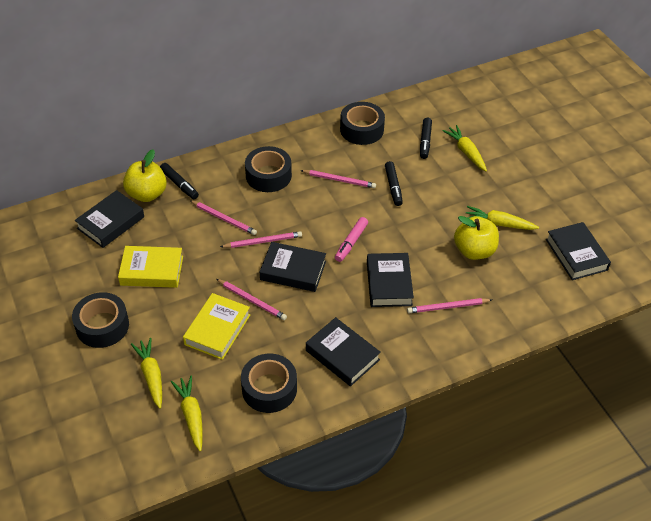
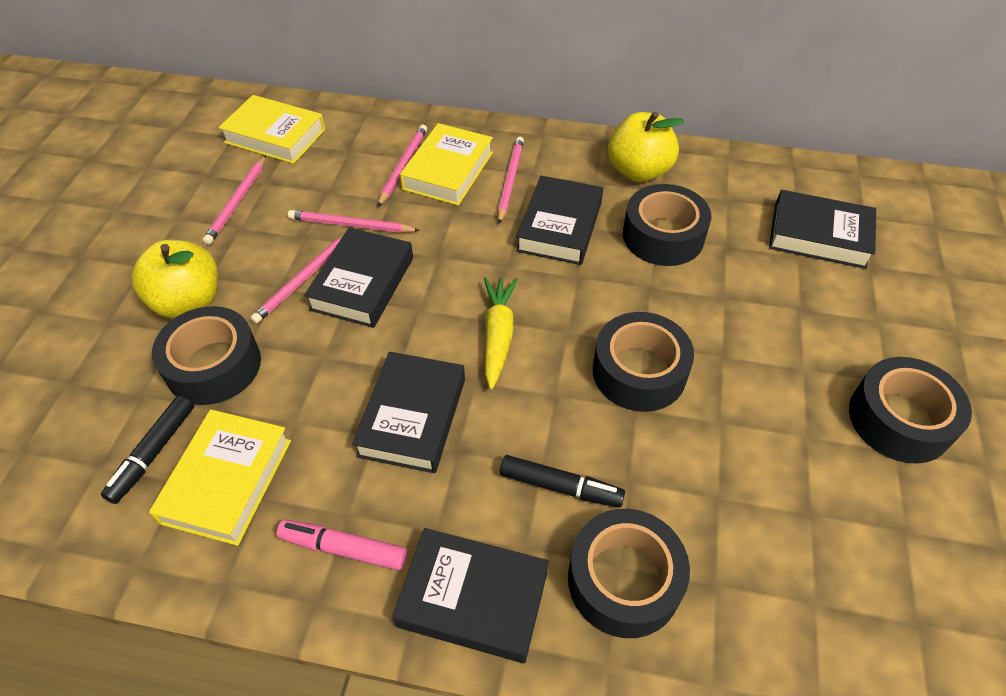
black marker: [160,163,199,199] [385,161,403,206] [420,118,432,159] = 3 -> [101,395,194,504] [500,455,625,508] = 2
black tape: [72,292,129,348] [241,354,297,413] [245,146,292,192] [340,102,385,145] = 4 -> [152,306,261,405] [568,509,690,638] [593,312,694,412] [623,184,711,266] [849,357,972,463] = 5
yellow book: [118,246,183,288] [183,293,250,360] = 2 -> [149,409,291,546] [218,95,325,164] [400,123,493,206] = 3
yellow carrot: [131,338,162,409] [171,375,203,451] [442,125,487,171] [466,206,539,230] = 4 -> [484,277,518,390] = 1

